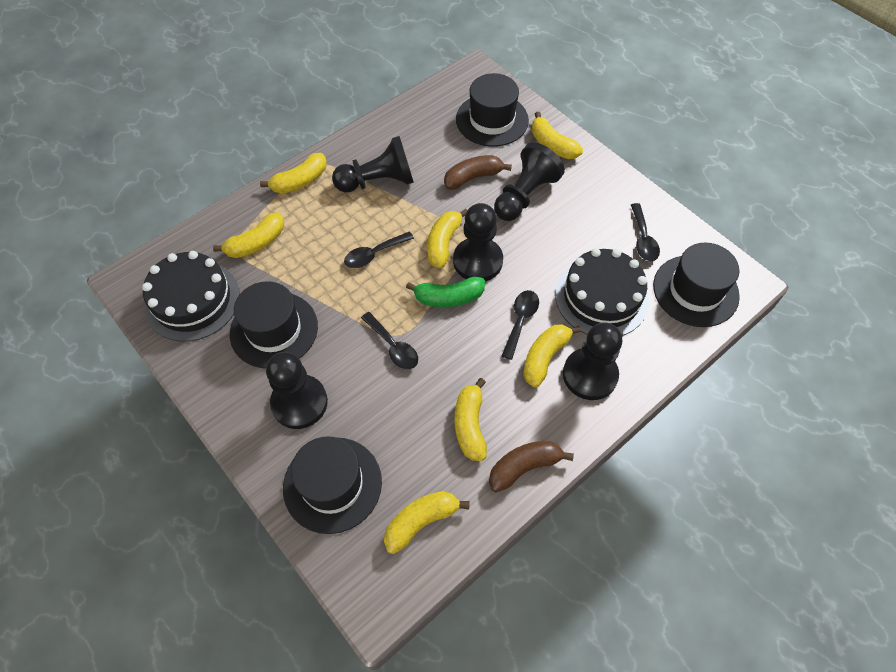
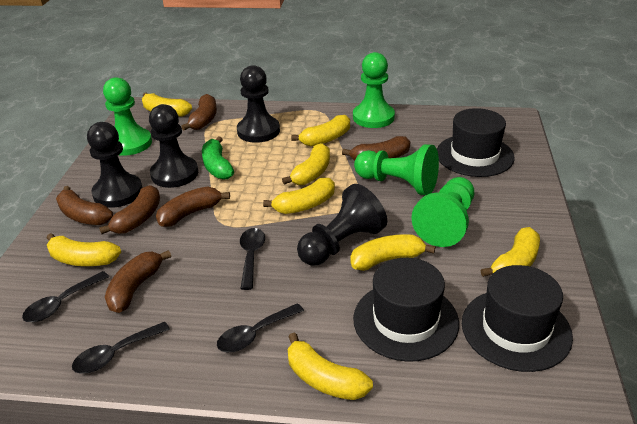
black cake: [142,251,240,342] [555,248,649,336] = 2 -> none = 0
black hat: [230,281,318,368] [283,436,382,534] [456,73,529,147] [653,242,740,327] = 4 -> [353,258,459,362] [437,108,515,177] [462,265,573,372] = 3
black pawn: [266,352,328,429] [332,136,414,192] [453,203,503,281] [494,142,565,221] [563,322,622,400] = 5 -> [87,122,143,208] [149,104,198,188] [237,65,280,143] [297,184,387,265] = 4
brown banana: [444,155,512,190] [489,441,574,492] = 2 -> [56,186,113,225] [99,185,160,234] [105,250,171,313] [156,186,230,227] [181,94,217,131] [342,136,410,161] = 6
green pawn: none = 0 -> [103,77,152,156] [353,52,395,128] [354,144,439,195] [411,177,474,247] = 4
yellow banana: [213,212,284,258] [260,153,327,194] [384,491,470,554] [427,209,467,268] [455,378,487,461] [523,325,581,387] [532,112,583,159] = 7 -> [47,233,121,266] [142,93,192,117] [263,178,335,214] [282,143,330,185] [288,333,373,400] [291,115,350,146] [350,234,435,271] [481,227,540,277] = 8

